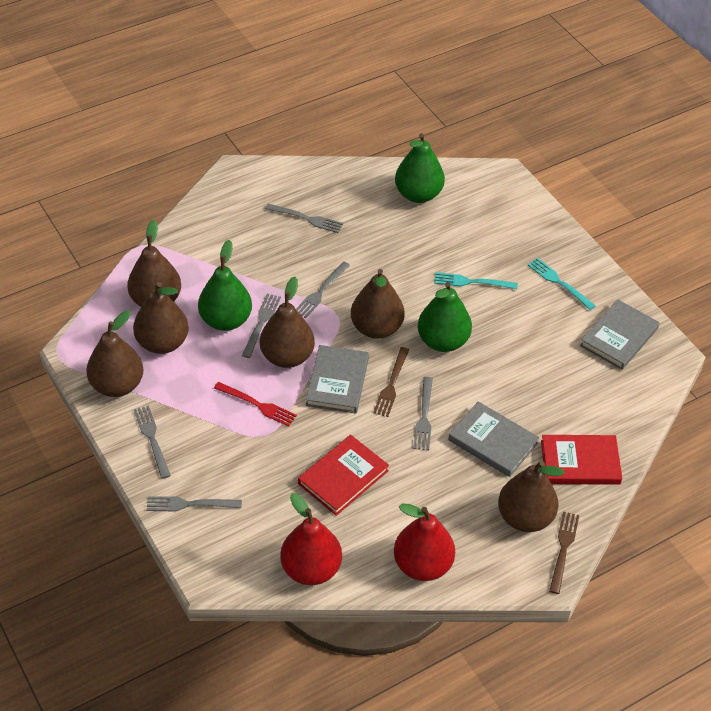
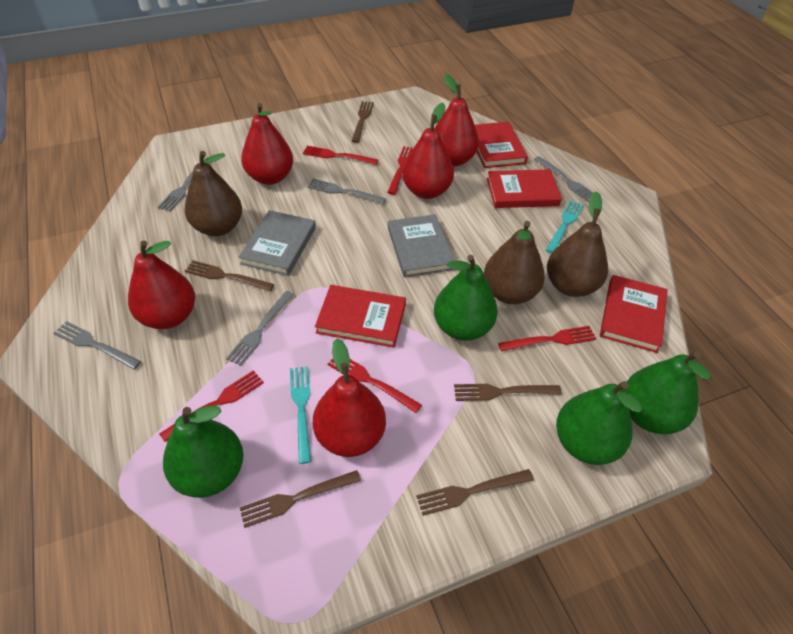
brown fork: [373,347,409,417] [549,511,579,594] = 2 -> [185,260,274,291] [240,470,361,528] [352,101,374,143] [416,469,534,516] [454,384,562,401] = 5
brown pear: [86,310,144,397] [127,219,181,306] [133,282,189,354] [260,277,315,368] [351,269,405,339] [498,461,564,532] = 6 -> [185,151,242,236] [484,221,545,304] [547,191,608,297] = 3
green pear: [198,240,252,331] [395,133,445,203] [418,282,472,352] = 3 -> [163,405,243,498] [434,255,498,341] [556,381,642,465] [624,351,712,434] = 4
grey book: [306,345,369,414] [448,401,539,477] [580,299,660,370] = 3 -> [239,210,316,276] [388,214,455,278] = 2
grey fork: [134,405,171,479] [146,496,242,511] [242,294,281,358] [265,203,343,233] [296,262,350,319] [413,377,433,450] = 6 -> [53,321,141,370] [158,161,210,211] [226,291,294,366] [307,178,386,204] [534,156,593,202] = 5
red book: [298,435,389,516] [541,435,622,485] = 2 -> [315,285,406,348] [475,122,528,168] [487,169,562,208] [600,275,668,353] = 4
red fork: [214,382,297,426] = 1 -> [159,370,264,442] [303,146,378,165] [328,359,422,413] [387,146,413,195] [498,326,596,352] = 5
red pear: [280,493,342,585] [394,504,455,581] = 2 -> [128,241,195,329] [241,103,293,185] [313,338,386,457] [402,103,454,199] [435,74,479,167] = 5

